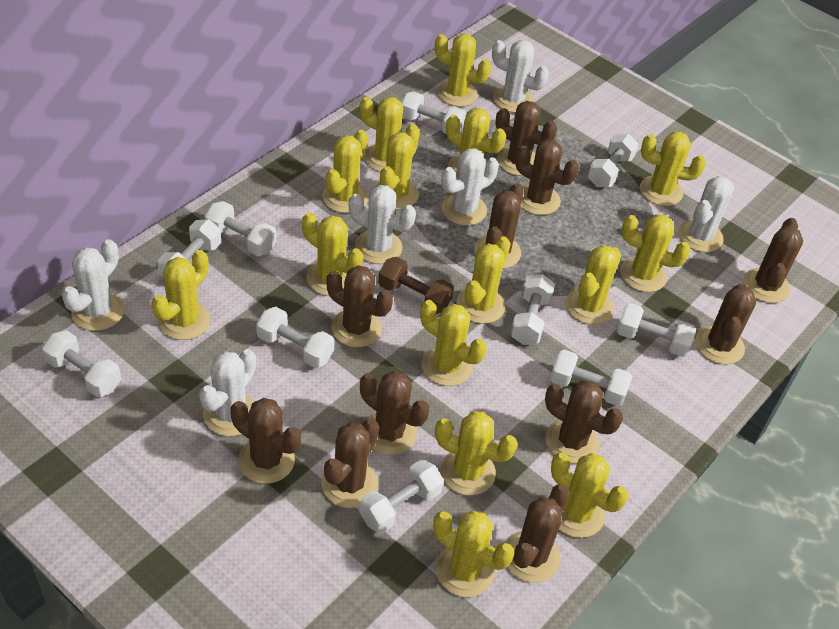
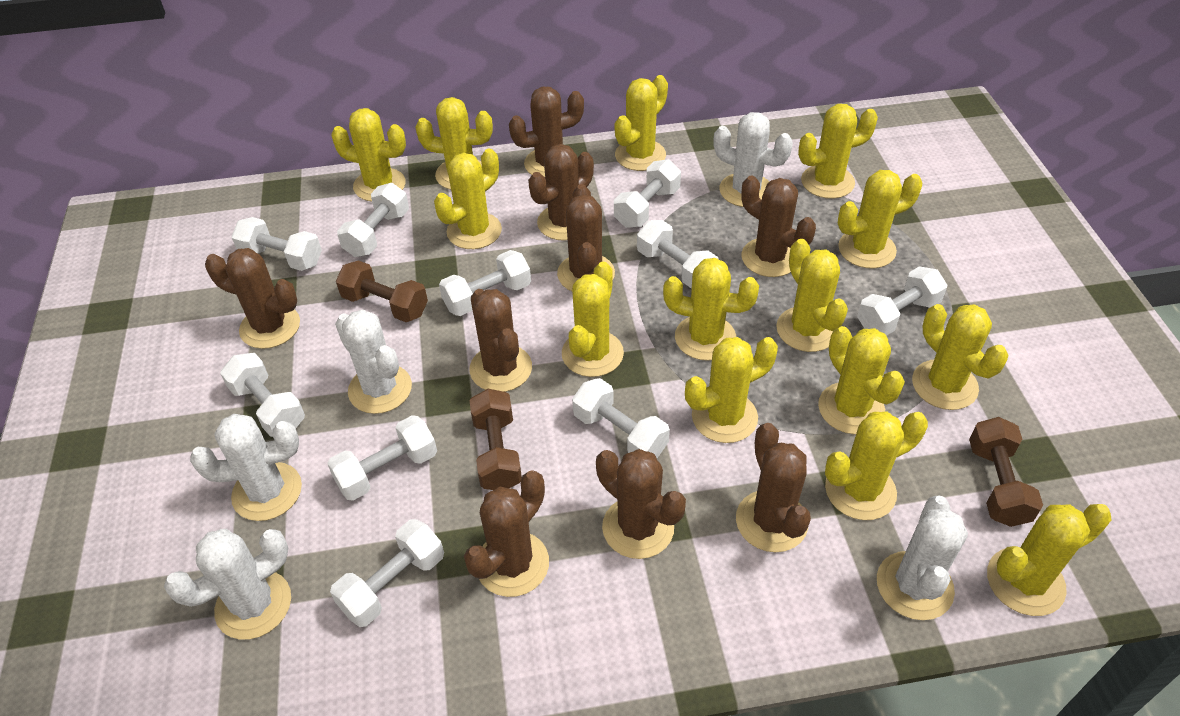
brown cactus: [230,398,301,484] [321,419,379,508] [327,265,393,347] [360,371,429,455] [475,183,524,269] [495,101,557,176] [505,484,570,583] [515,139,579,215] [545,381,623,464] [696,284,756,365] [743,218,803,303] = 11 -> [205,248,300,349] [464,471,549,597] [469,289,532,392] [509,87,584,177] [528,144,594,241] [557,184,615,291] [596,449,686,559] [736,423,811,552] [741,176,816,277] = 9
brown dumbbell: [378,257,454,314] = 1 -> [336,260,428,322] [469,389,522,490] [969,417,1043,527] = 3
white cactus: [62,239,124,331] [199,349,256,436] [349,185,416,264] [441,148,499,226] [492,40,549,113] [678,176,734,252] = 6 -> [164,529,291,640] [190,414,302,521] [335,309,412,414] [714,112,793,207] [877,496,968,620] = 5
yellow cactus: [151,250,211,340] [302,212,363,296] [322,130,368,213] [360,97,420,172] [375,126,419,210] [420,300,487,386] [433,511,514,597] [435,34,491,107] [435,411,518,495] [446,108,506,172] [456,236,511,324] [551,452,628,538] [566,245,621,325] [620,214,691,292] [640,131,706,206] = 15 -> [331,108,406,201] [415,97,493,190] [434,149,502,249] [562,262,624,377] [615,75,668,171] [663,258,759,361] [685,337,778,443] [776,239,848,352] [798,104,878,199] [818,326,905,434] [825,412,928,520] [838,170,922,268] [912,304,1008,410] [987,504,1112,616] = 14

